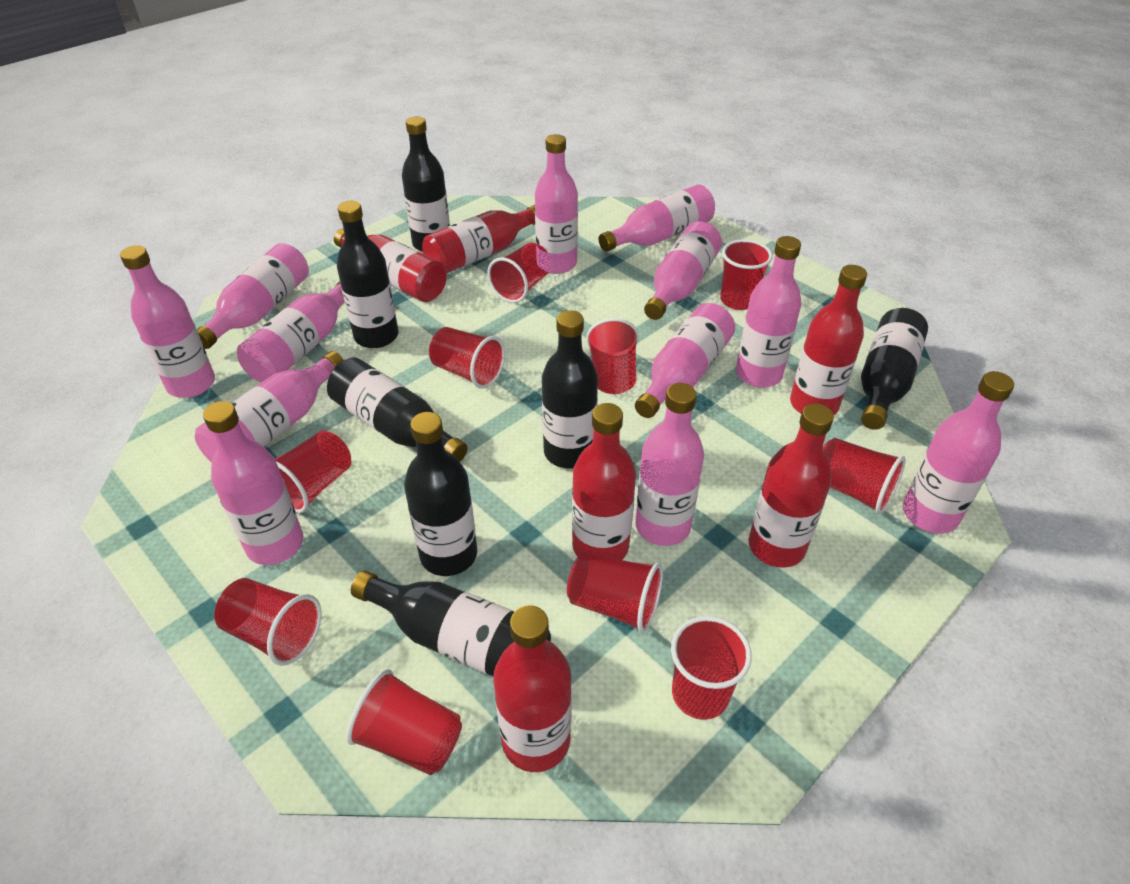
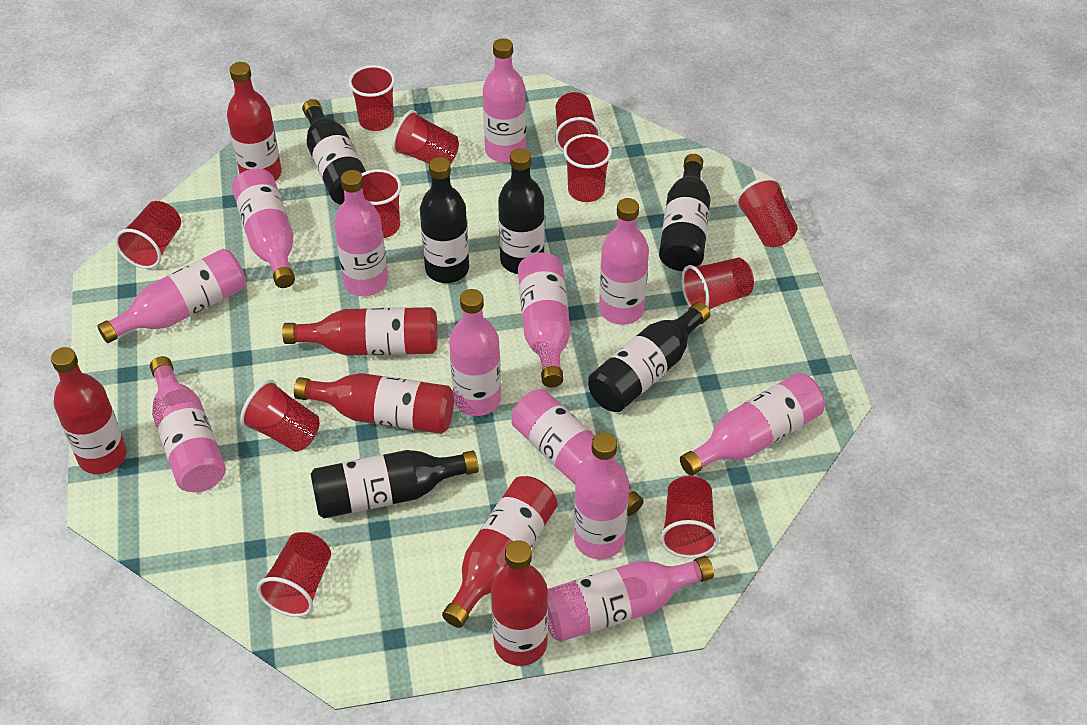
black bottle: [327,357,468,462] [337,201,399,348] [351,570,551,677] [402,116,450,252] [404,412,477,576] [542,310,598,468] [861,308,928,430] = 7 -> [302,99,366,205] [311,450,479,518] [420,157,469,283] [498,148,545,274] [588,302,710,412] [659,154,711,271] = 6
red cup: [214,578,321,666] [275,431,351,513] [346,669,462,775] [429,327,505,389] [487,243,551,303] [567,552,663,633] [586,318,639,394] [671,616,752,720] [720,239,773,310] [823,438,906,514] = 10 -> [115,201,181,269] [240,380,320,452] [256,532,331,617] [348,65,395,131] [361,169,402,238] [392,110,459,164] [555,92,601,152] [563,134,612,202] [660,476,719,558] [681,258,754,310] [736,177,798,247] = 11

